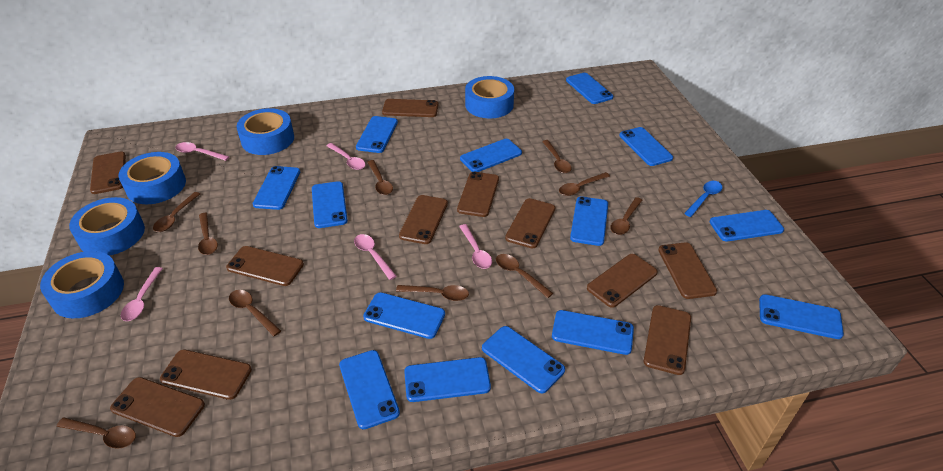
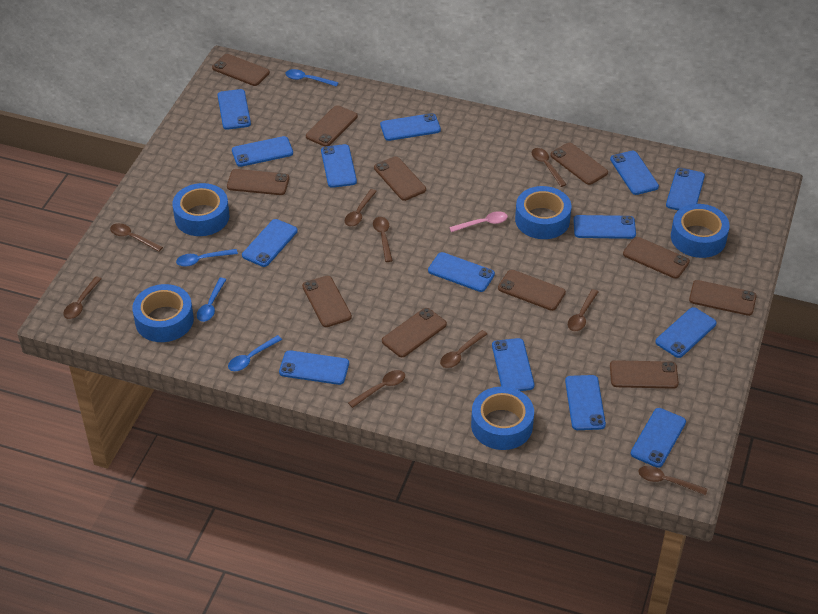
blue spoon: [684,181,723,217] = 1 -> [176,249,238,267] [197,278,227,322] [228,335,282,371] [285,69,339,87] = 4
brown spoon: [57,417,136,449] [153,192,200,232] [198,213,218,255] [229,290,281,336] [367,160,393,195] [396,285,469,301] [496,254,553,298] [542,140,572,173] [559,172,610,196] [610,197,642,235] = 10 -> [63,276,102,319] [110,223,163,252] [345,189,377,227] [348,370,405,408] [373,217,393,262] [440,330,487,368] [532,148,567,187] [568,289,598,331] [639,466,708,495] = 9
pink spoon: [121,267,163,321] [175,142,229,161] [326,143,365,170] [354,234,397,280] [459,224,492,269] = 5 -> [449,211,508,232] = 1

